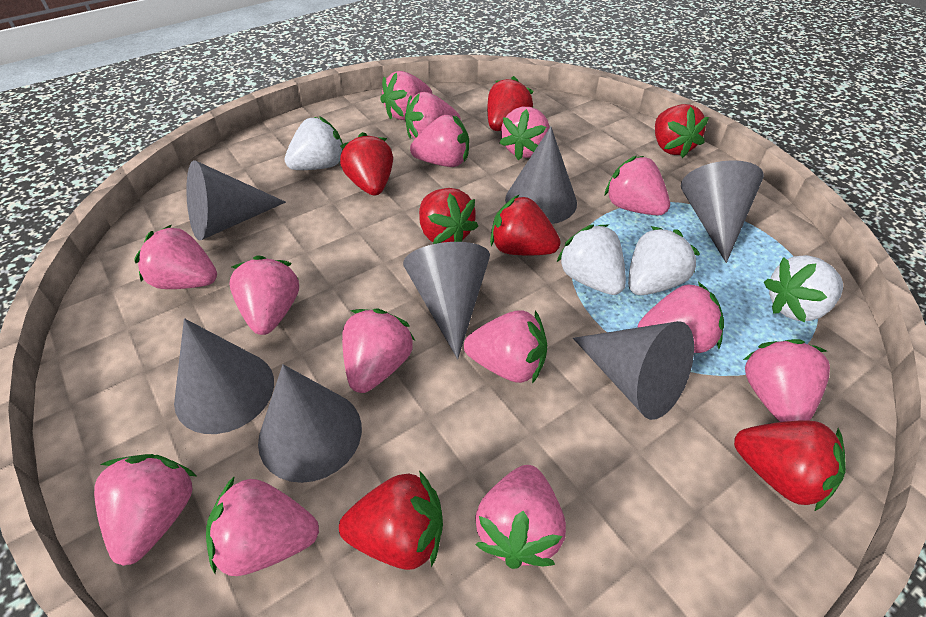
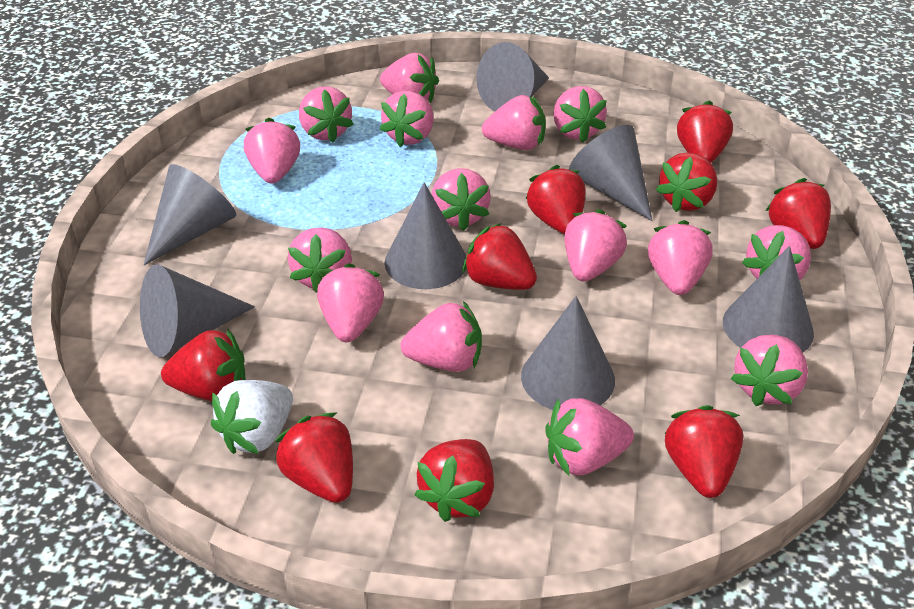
pink strawberry: [94,454,196,566] [134,225,217,289] [206,476,319,576] [229,255,299,335] [342,308,415,393] [380,71,432,120] [405,92,460,139] [410,115,469,167] [464,310,547,384] [475,465,566,569] [500,107,550,160] [604,156,670,215] [638,282,724,353] [743,339,830,422] = 14 -> [244,117,300,184] [288,227,352,292] [299,86,354,143] [317,263,384,342] [380,53,439,103] [380,91,434,147] [400,301,482,372] [431,168,491,231] [482,95,546,150] [545,398,634,475] [553,86,607,143] [564,209,627,281] [648,220,713,295] [731,335,808,406] [742,225,811,280] = 15
red strawberry: [339,470,443,570] [340,132,393,195] [419,188,478,244] [487,76,533,131] [490,194,561,256] [655,104,709,158] [734,420,846,512] = 7 -> [161,328,245,401] [275,413,353,503] [415,439,494,522] [463,223,537,290] [526,165,586,234] [656,152,717,212] [665,405,743,498] [677,100,733,163] [766,178,831,249] = 9
white strawberry: [285,116,343,170] [556,225,626,295] [628,226,700,295] [764,255,843,323] = 4 -> [211,380,293,454] = 1

